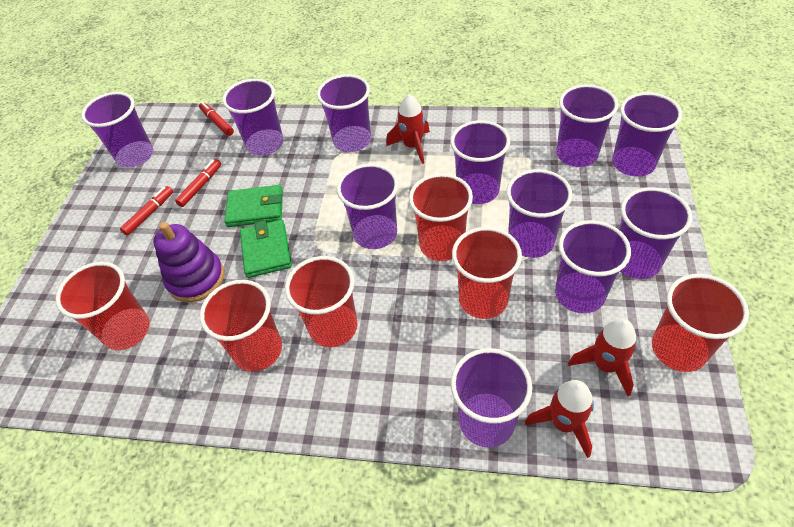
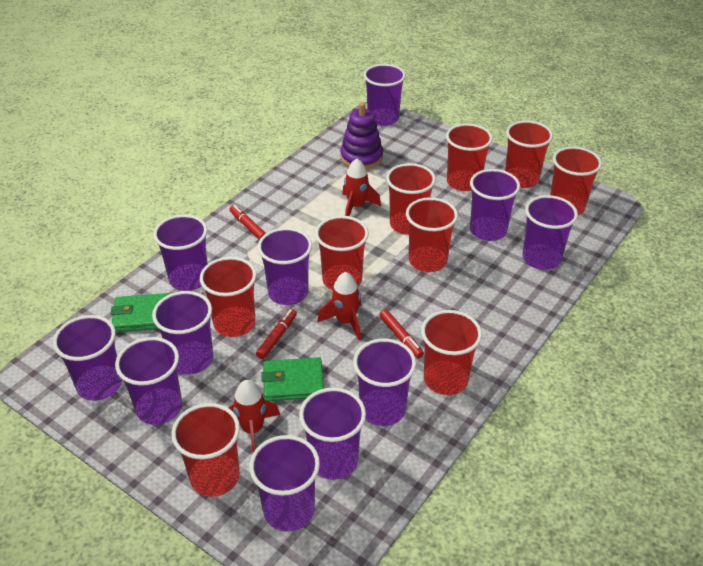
red cup: [55,262,150,350] [200,280,282,372] [285,256,358,347] [409,174,473,261] [452,227,522,319] [652,274,749,372] = 6 -> [171,403,240,497] [200,257,257,337] [315,216,369,290] [386,163,436,235] [406,197,458,272] [421,310,482,395] [446,124,493,191] [505,120,553,188] [550,146,602,215] = 9

